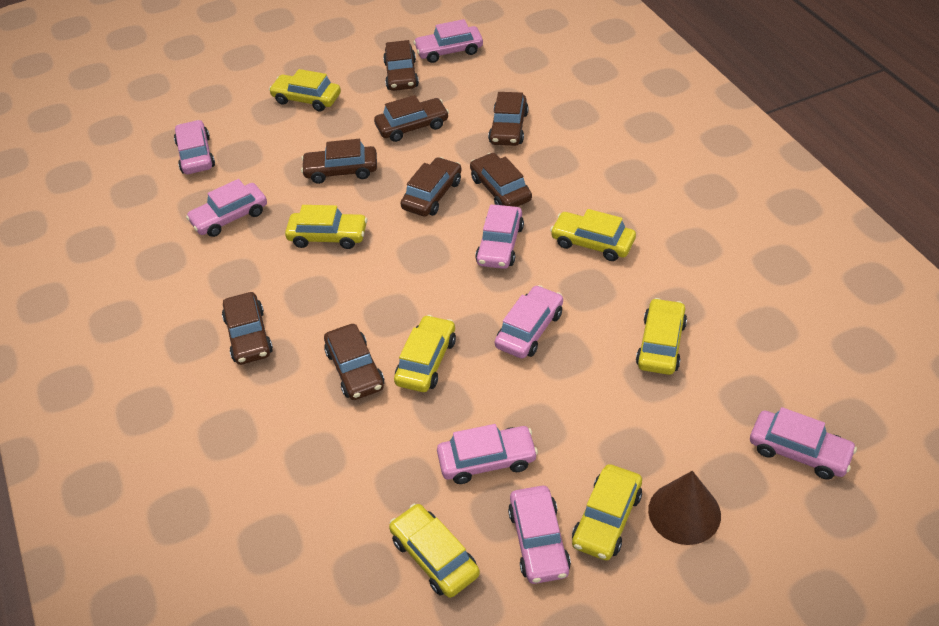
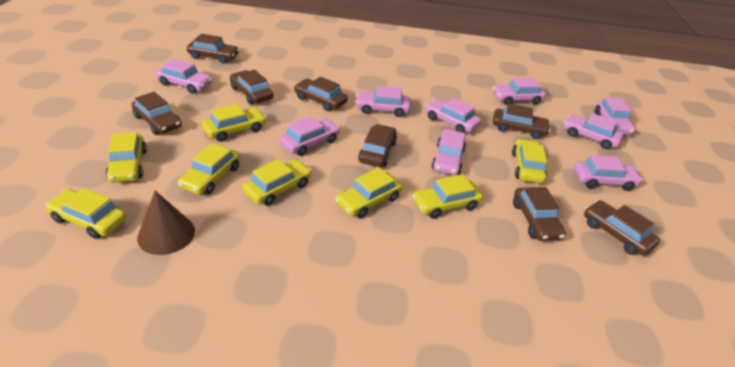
pink car: [174,120,215,174] [186,179,267,237] [414,19,483,63] [437,424,538,484] [475,205,524,269] [495,285,563,359] [508,486,571,584] [750,407,857,480] = 8 -> [156,58,212,94] [279,116,340,156] [355,86,411,117] [425,98,481,133] [431,129,466,175] [493,78,546,105] [564,113,624,149] [574,155,643,191] [595,97,635,135] = 9
yellow car: [269,69,341,111] [285,205,367,249] [389,504,480,598] [394,315,456,392] [550,209,636,261] [572,464,642,560] [636,298,687,375] = 7 -> [46,188,126,239] [106,132,147,182] [178,143,240,195] [202,104,266,142] [242,159,312,206] [335,168,402,218] [412,174,483,219] [512,139,547,183] = 8

